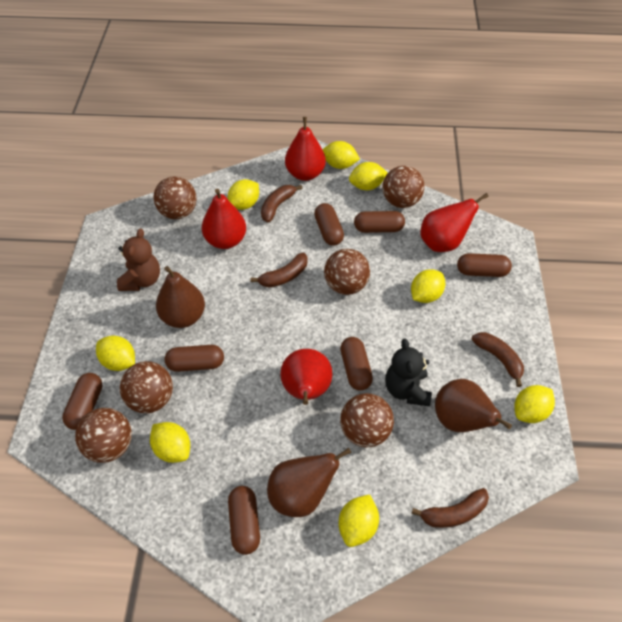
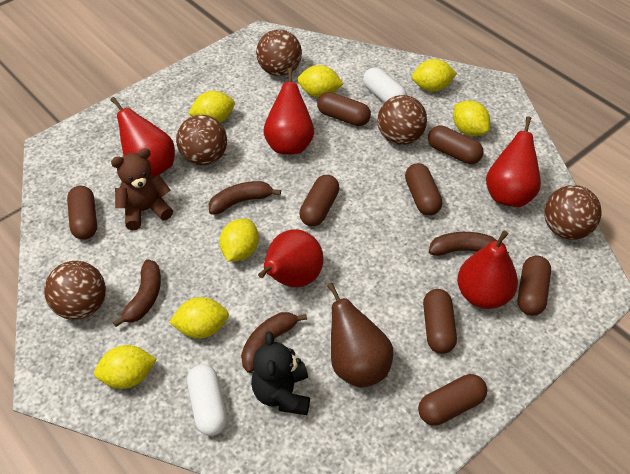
brown ball: [75,408,132,463] [120,361,173,413] [154,177,197,219] [324,249,370,295] [340,393,394,447] [382,166,425,208] = 6 -> [44,261,106,320] [176,115,227,165] [256,29,302,76] [377,95,427,145] [544,185,602,240] = 5
brown capsule: [62,373,102,430] [165,345,224,372] [228,486,260,555] [314,203,344,246] [340,337,373,391] [354,211,405,233] [457,253,512,277] = 7 -> [67,186,97,240] [299,175,339,226] [317,92,371,126] [405,163,442,216] [418,374,487,425] [423,289,457,354] [428,125,484,164] [517,255,551,316] = 8
brown pear: [156,266,205,328] [267,448,352,517] [435,379,512,432] = 3 -> [327,283,394,388] = 1
red pear: [202,188,246,249] [280,349,332,405] [285,117,326,181] [420,193,489,252] = 4 -> [110,97,175,177] [258,229,324,287] [263,68,314,154] [457,231,518,309] [486,116,541,207] = 5
white capsule: none = 0 -> [187,364,227,436] [363,67,407,103] = 2
yellow lemon: [96,336,135,371] [150,422,190,463] [228,179,259,210] [323,141,360,169] [339,494,379,547] [349,162,388,190] [411,269,445,303] [514,385,555,423] = 8 -> [94,345,156,389] [169,297,229,339] [188,91,235,122] [220,219,259,262] [298,65,343,98] [412,59,457,91] [453,100,490,136] = 7

